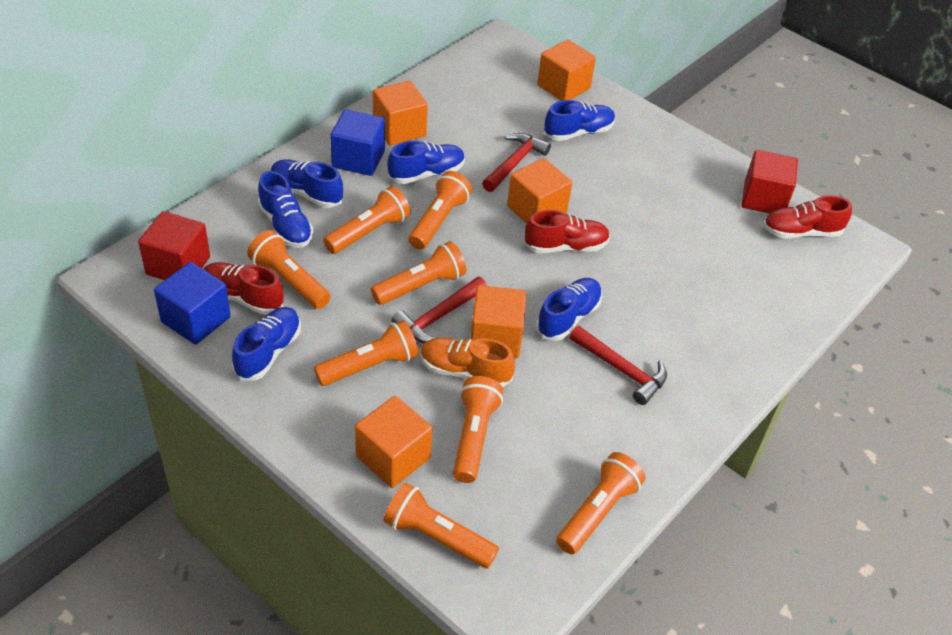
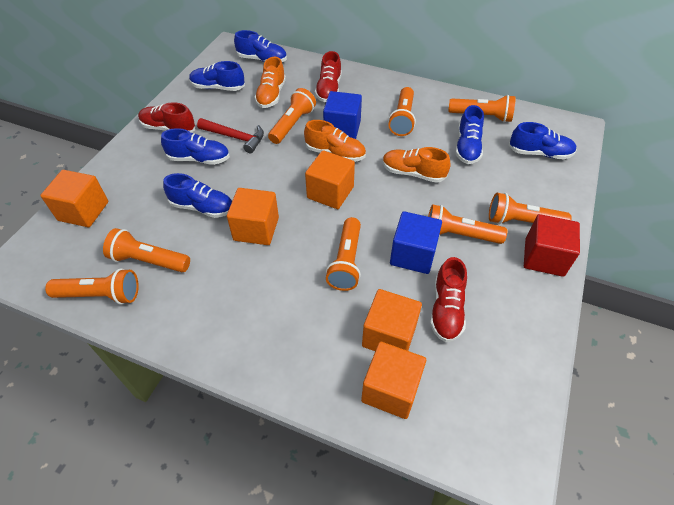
orange shoe: [420,337,515,387] = 1 -> [255,57,286,108] [304,120,366,162] [383,147,450,183] = 3
red cube: [138,211,210,280] [742,150,798,214] = 2 -> [524,214,580,277] = 1
red hammer: [391,277,487,343] [482,133,551,192] [569,326,667,405] = 3 -> [197,118,264,154] = 1

